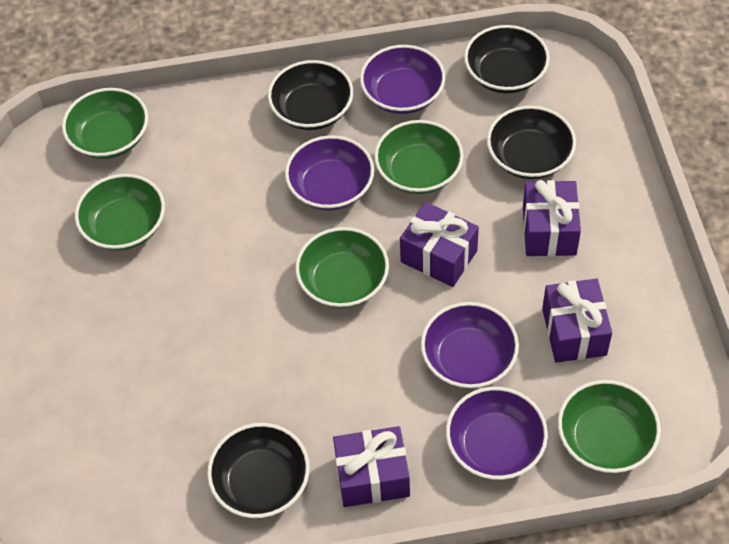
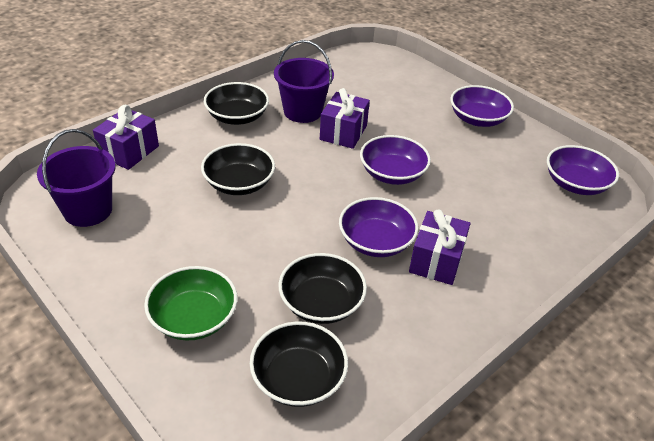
green bowl: [62,88,148,159] [75,174,165,251] [295,227,389,308] [374,120,464,194] [558,380,661,473] = 5 -> [144,266,237,341] = 1
purple bucket: none = 0 -> [37,129,116,227] [274,40,334,123] = 2
purple gift: [333,426,410,507] [400,202,479,287] [523,180,581,256] [542,279,612,363] = 4 -> [93,105,159,170] [320,88,370,149] [409,209,470,285] = 3

